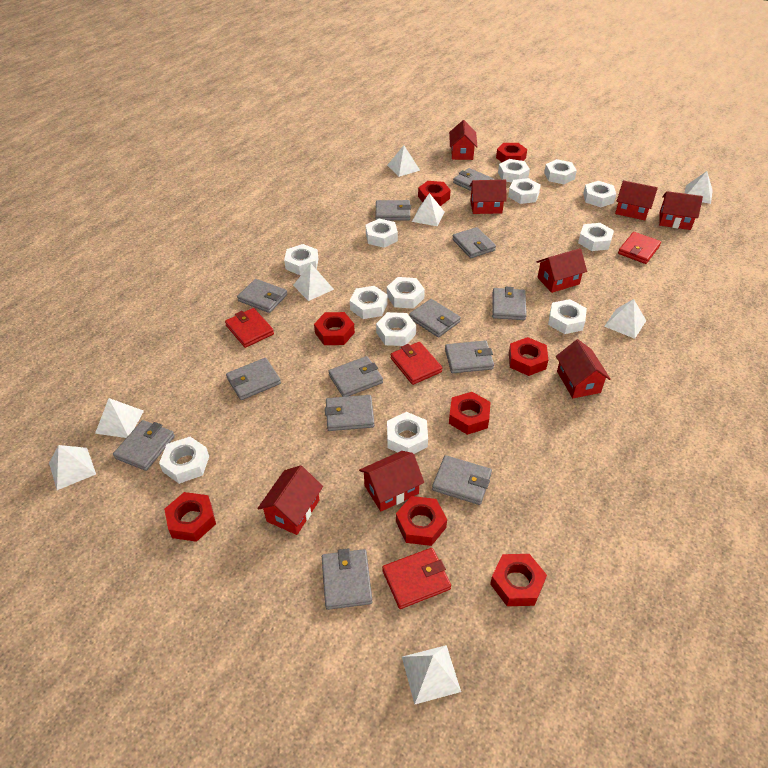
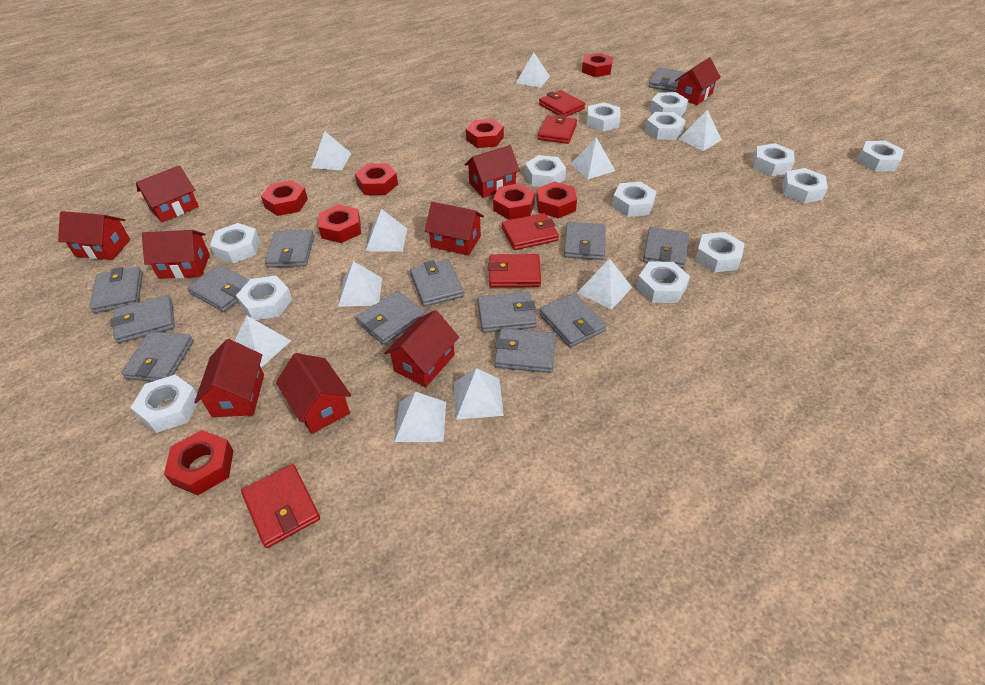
red house: [257,465,323,535] [359,451,424,512] [449,120,477,160] [470,180,507,214] [537,248,587,293] [556,339,611,398] [615,180,658,220] [659,191,703,230] = 8 -> [58,211,130,260] [136,165,199,223] [142,230,210,279] [194,339,264,417] [276,353,351,434] [384,310,459,387] [425,202,484,256] [465,145,520,198] [675,57,721,105] = 9
red wallet: [225,308,274,348] [382,548,451,609] [391,342,442,385] [618,232,661,264] = 4 -> [241,464,320,548] [488,254,541,287] [502,213,559,250] [538,115,577,144] [539,90,585,117] = 5
white pyramid: [49,445,96,490] [95,398,144,438] [293,263,334,301] [387,145,420,177] [402,645,461,704] [412,193,444,226] [604,299,646,339] [685,171,713,204] = 8 -> [234,316,291,368] [311,132,352,170] [338,261,382,307] [366,209,407,252] [394,392,446,442] [454,368,504,420] [516,53,550,88] [571,137,615,179] [577,259,632,310] [678,110,722,151] = 10

